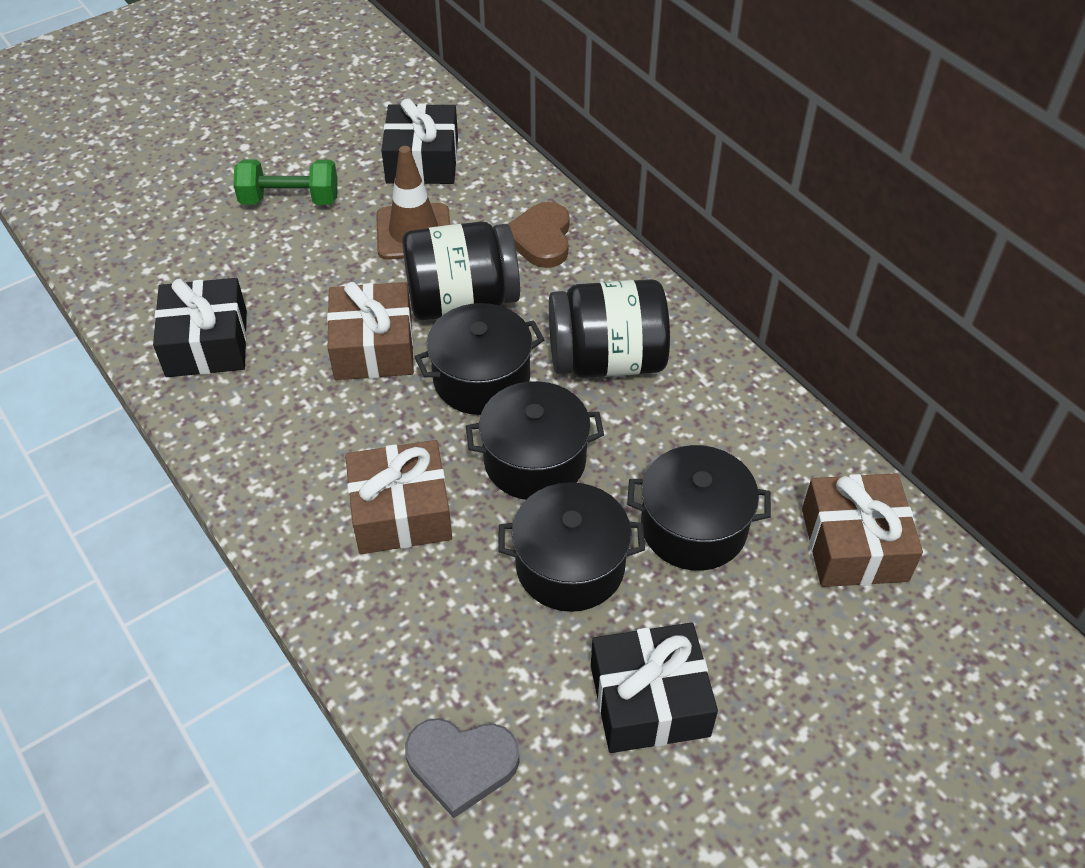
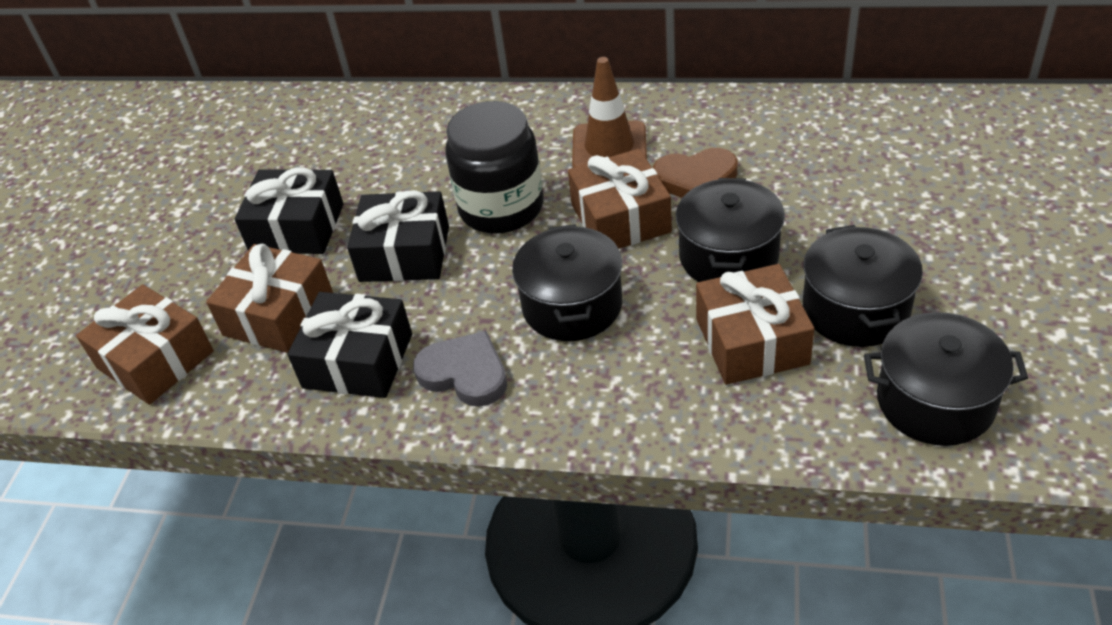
black jar: [402,221,520,320] [549,279,670,378] = 2 -> [445,101,544,234] = 1
brown gift: [327,282,414,380] [345,440,452,554] [802,473,923,587] = 3 -> [76,284,214,405] [206,244,333,353] [568,149,672,249] [696,264,814,385] = 4
green dumbbell: [233,159,338,205] = 1 -> none = 0

